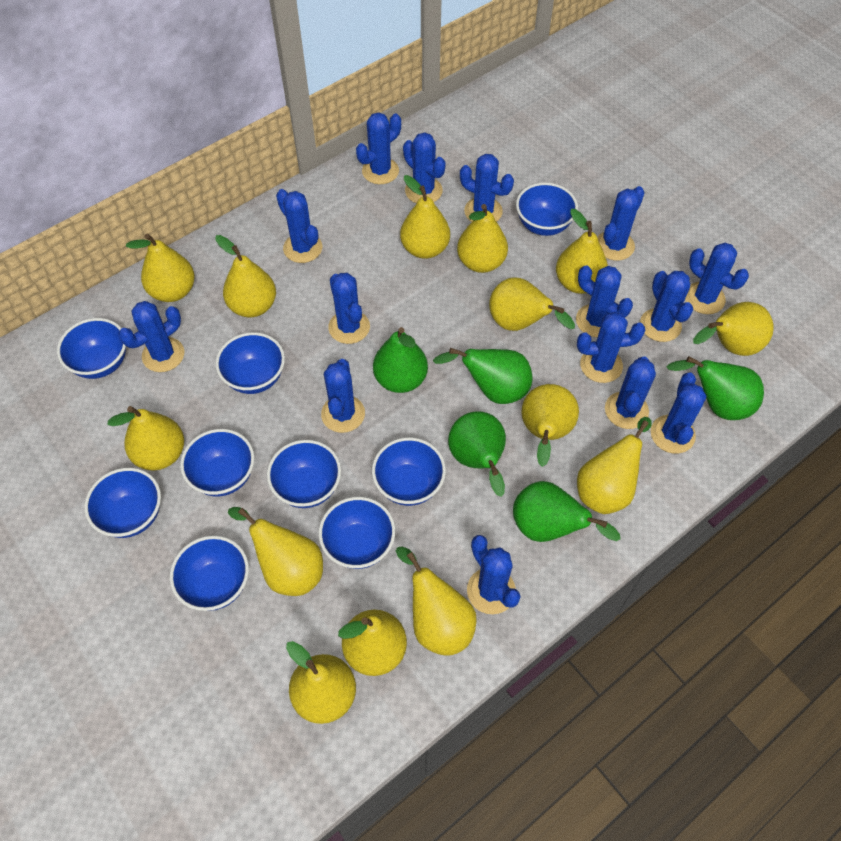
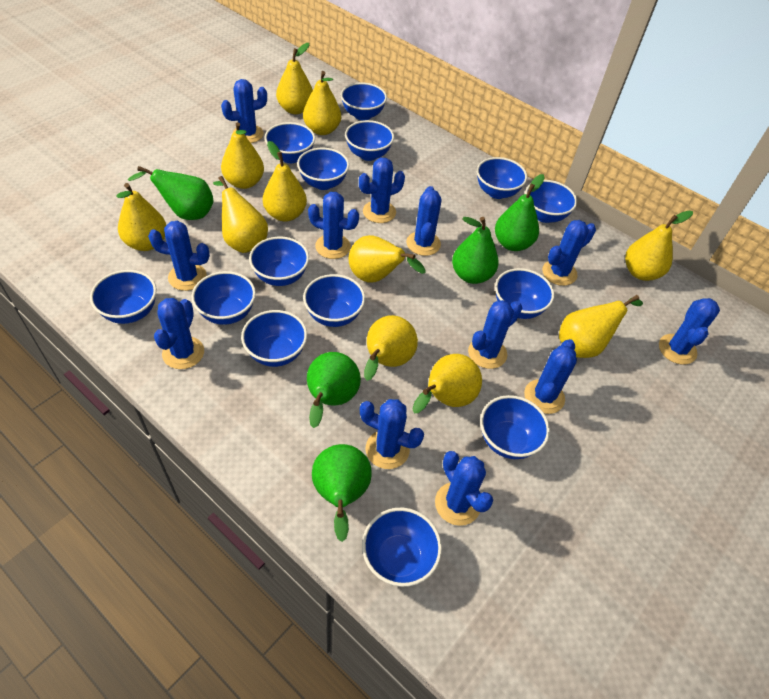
blue bowl: [57,318,126,379] [84,468,161,538] [170,536,249,611] [180,429,254,496] [215,332,285,394] [267,440,341,508] [319,497,395,569] [372,437,446,506] [516,183,578,236] = 9 -> [90,270,157,324] [191,271,256,325] [241,310,307,367] [249,236,309,286] [265,122,315,163] [297,148,349,190] [303,274,365,327] [341,82,387,121] [345,120,394,161] [362,508,442,587] [477,157,527,199] [480,395,550,459] [495,268,554,319] [525,180,577,223] = 14
blue cactus: [119,301,184,372] [276,189,322,263] [321,359,365,433] [328,273,370,344] [356,112,401,184] [403,132,446,203] [460,154,514,222] [467,535,521,614] [576,265,633,337] [577,312,645,383] [597,186,645,261] [605,356,656,429] [640,271,693,342] [651,373,706,454] [685,243,749,314] = 15 -> [148,221,210,291] [154,298,204,369] [221,79,267,143] [308,192,359,259] [359,158,405,223] [360,399,424,469] [406,186,442,256] [435,451,493,526] [468,300,522,369] [524,339,577,414] [542,220,596,286] [659,298,720,365] = 12
yellow pear: [108,406,184,471] [126,233,195,302] [215,235,276,317] [228,507,323,596] [286,641,356,724] [338,610,407,676] [396,547,477,656] [400,175,450,259] [457,204,508,273] [489,277,575,331] [521,384,579,467] [556,209,608,294] [577,417,652,514] [693,302,774,356] = 14 -> [116,183,166,251] [213,176,268,253] [221,122,264,189] [263,141,307,221] [276,43,313,114] [303,71,341,135] [349,235,426,283] [364,315,418,381] [413,354,482,413] [559,295,643,358] [625,210,693,281] = 11

